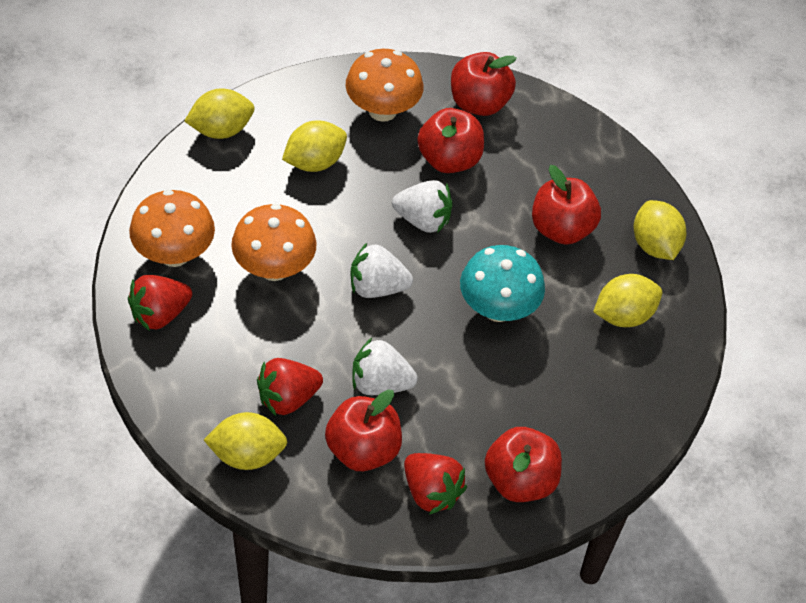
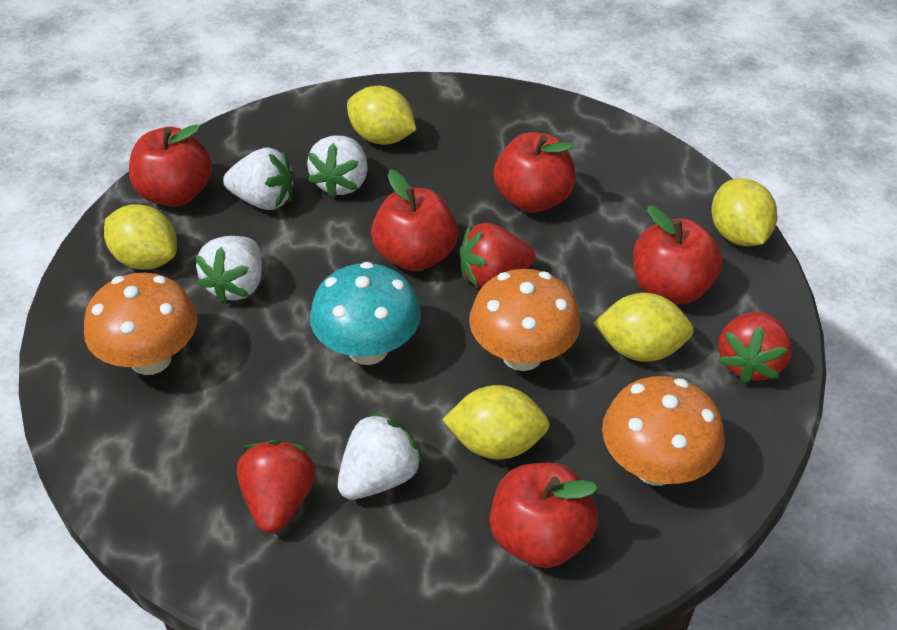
white strawberry: [350,243,413,298] [352,338,418,395] [392,180,453,233] = 3 -> [195,236,262,304] [223,148,295,210] [307,136,368,198] [337,412,423,500] = 4

